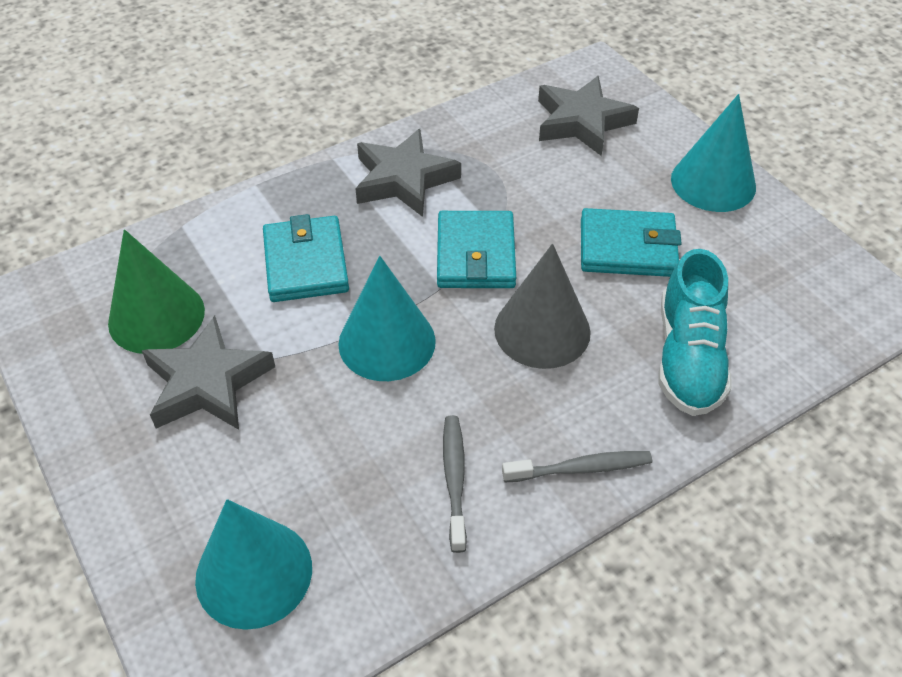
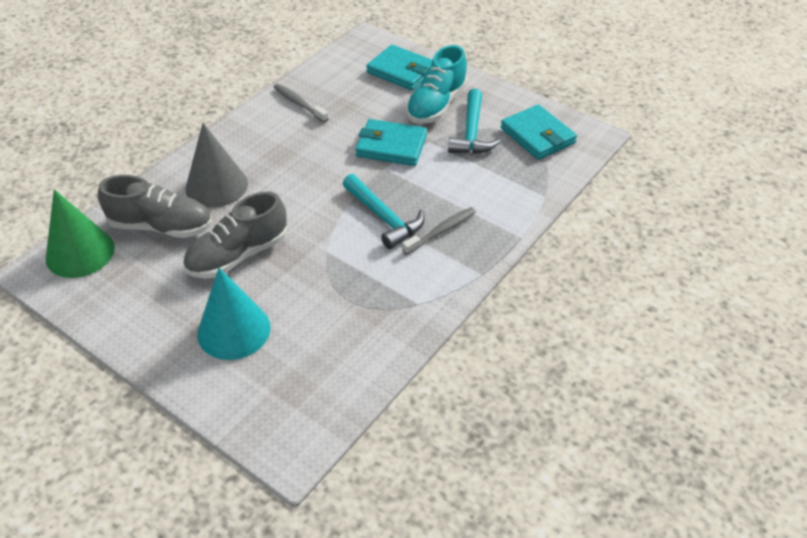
grey shoe: none = 0 -> [98,175,212,238] [183,191,287,279] = 2
grey star: [142,316,275,430] [355,129,461,217] [538,76,639,156] = 3 -> none = 0
turquoise cone: [195,499,312,630] [338,256,436,381] [671,94,756,212] = 3 -> [197,268,271,360] = 1
turquoise hammer: none = 0 -> [343,174,425,249] [448,89,500,154] = 2

